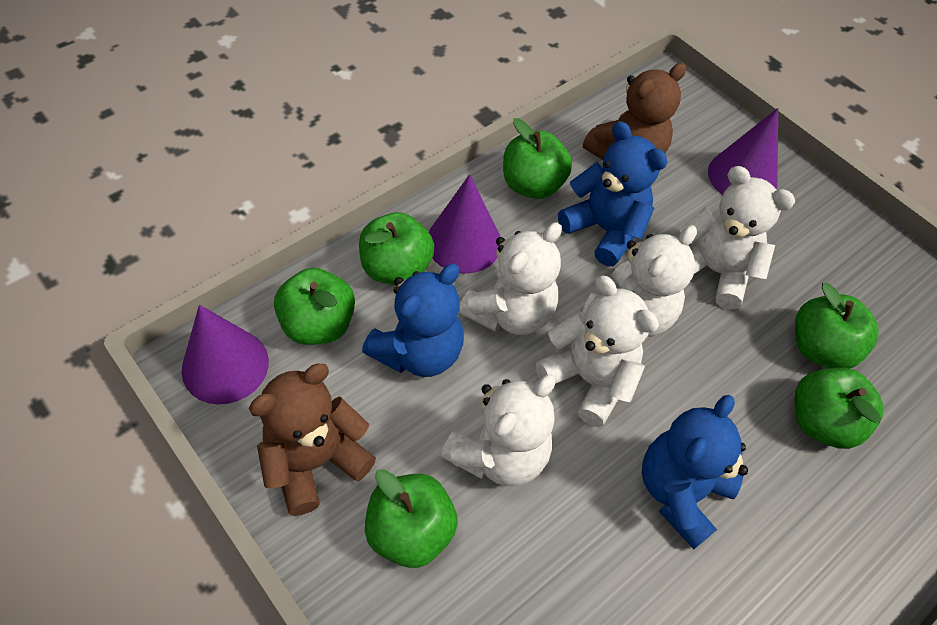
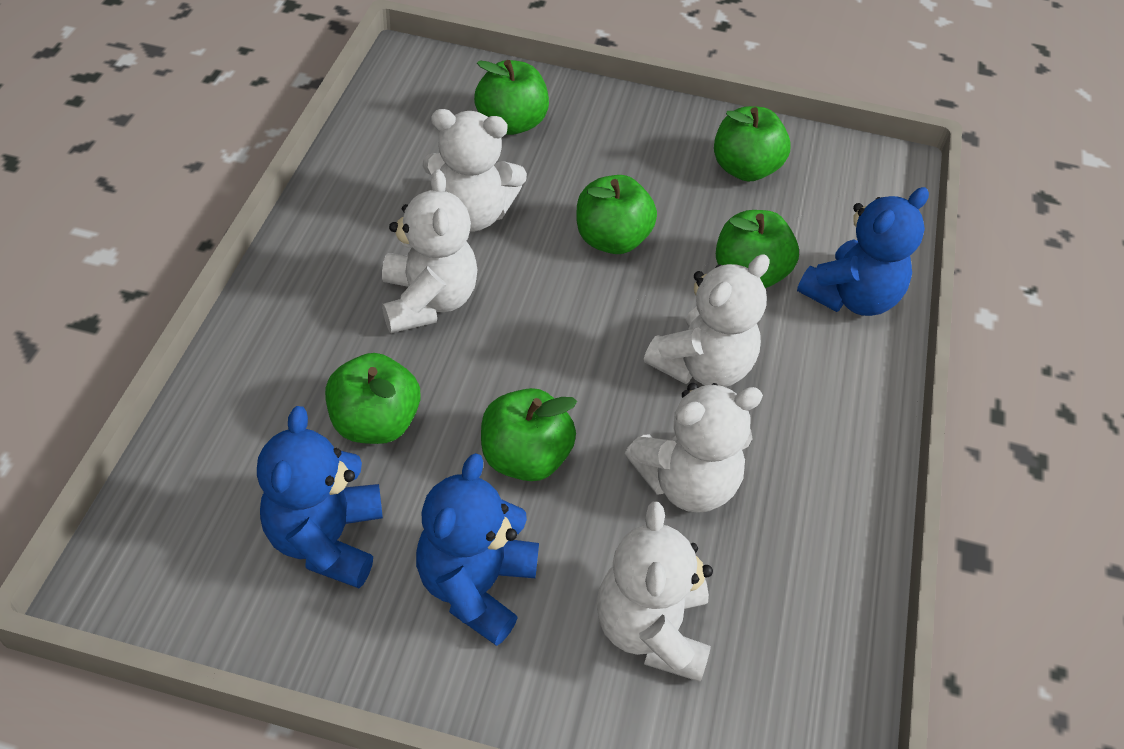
brown teddy bear: [249,363,376,516] [583,63,686,160] = 2 -> none = 0
purple cone: [182,305,269,404] [429,174,500,273] [708,108,778,195] = 3 -> none = 0

